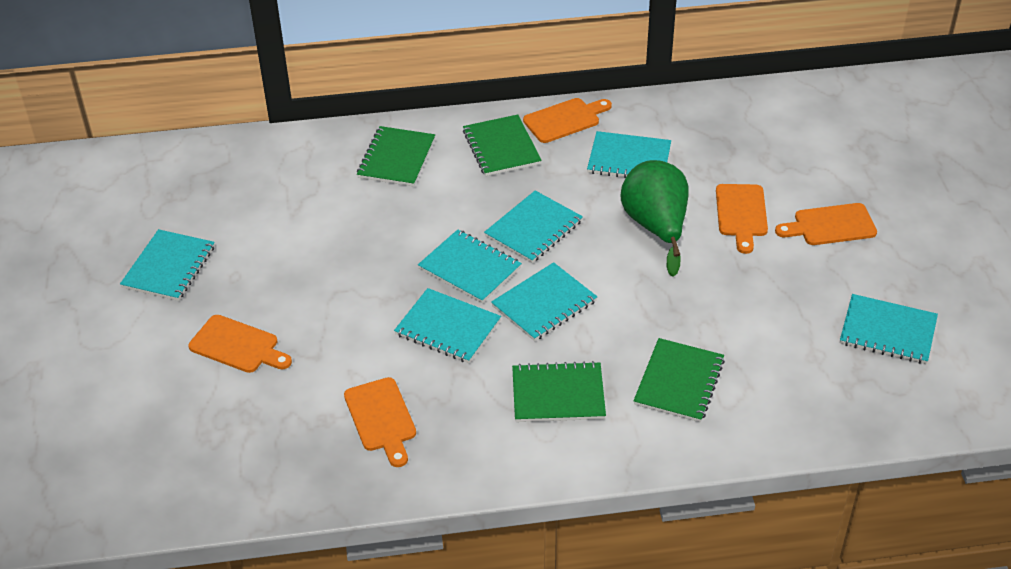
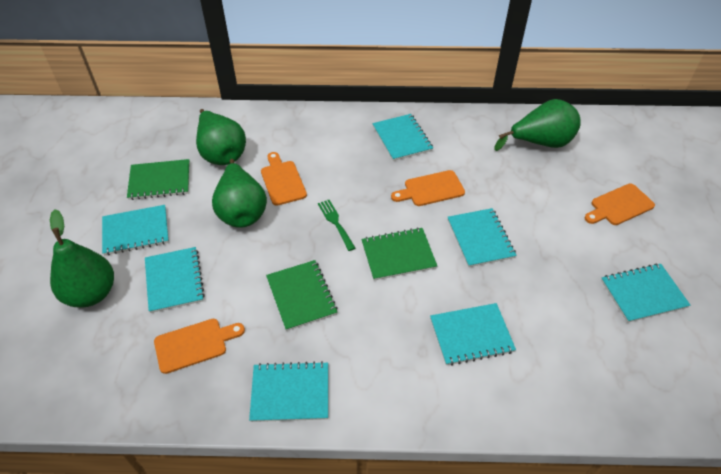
green fork: none = 0 -> [318,200,355,251] = 1
green notebook: [357,126,435,187] [463,114,542,176] [512,361,606,422] [634,338,725,422] = 4 -> [127,159,190,200] [266,260,337,331] [361,227,437,281] = 3
green pear: [621,160,689,277] = 1 -> [50,209,114,308] [196,109,246,165] [212,159,267,228] [494,99,581,151] = 4
orange cutting board: [188,315,292,373] [344,377,416,467] [523,98,612,143] [716,184,768,254] [775,203,877,245] = 5 -> [154,319,245,374] [261,152,307,206] [391,170,465,206] [584,184,655,225] = 4

